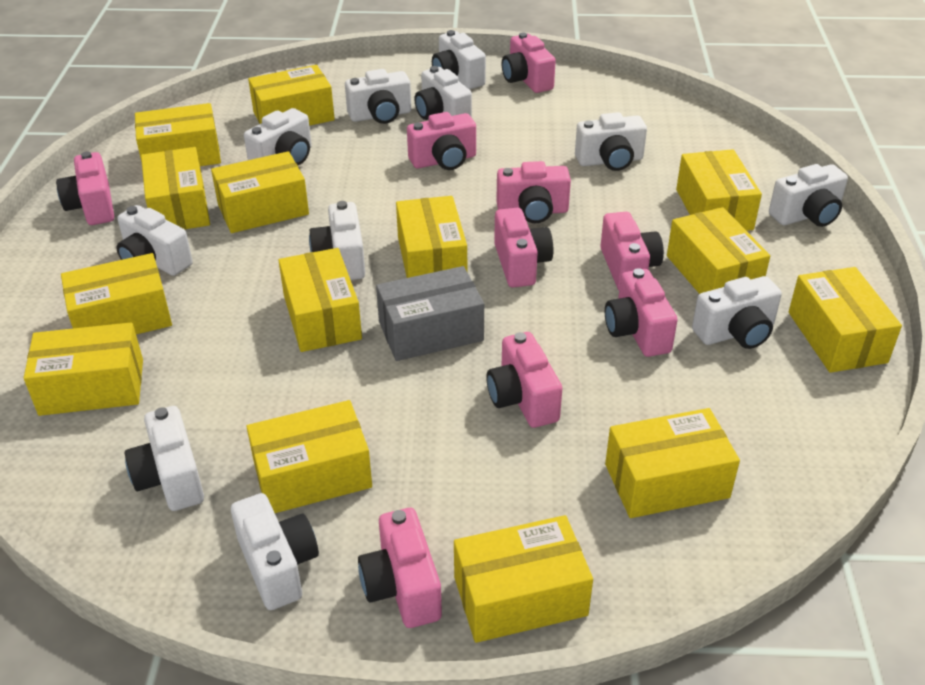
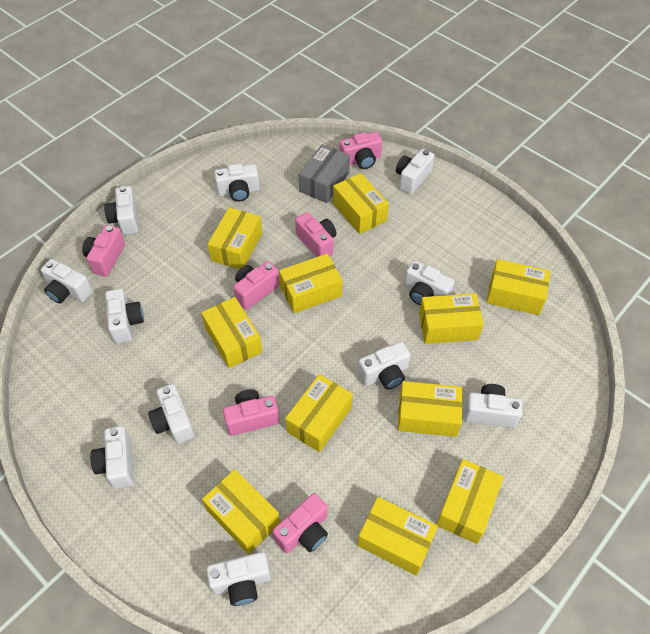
pink camera: [56,151,114,225] [358,508,442,628] [407,112,476,170] [486,332,562,428] [494,208,553,288] [496,161,571,223] [502,32,556,93] [600,212,664,290] [605,268,677,357] = 9 -> [82,225,125,276] [223,389,279,436] [233,261,280,310] [272,493,328,553] [295,212,337,257] [339,132,382,169] = 6
yellow box: [24,322,143,416] [61,253,172,334] [135,103,221,166] [141,147,210,230] [211,151,309,233] [247,400,372,513] [248,65,335,126] [278,248,362,352] [396,196,467,278] [454,515,593,643] [605,408,740,518] [667,207,770,294] [676,149,762,231] [789,267,902,373] = 14 -> [201,297,262,368] [202,469,280,554] [208,207,262,269] [279,253,342,313] [285,374,353,452] [333,173,389,234] [357,497,438,576] [398,381,462,437] [419,293,484,344] [436,459,504,544] [486,259,551,315] = 11

